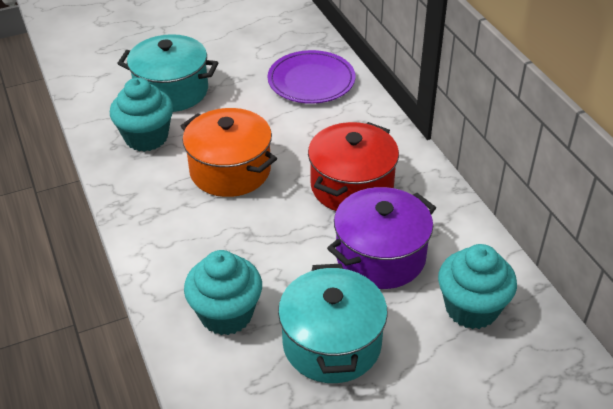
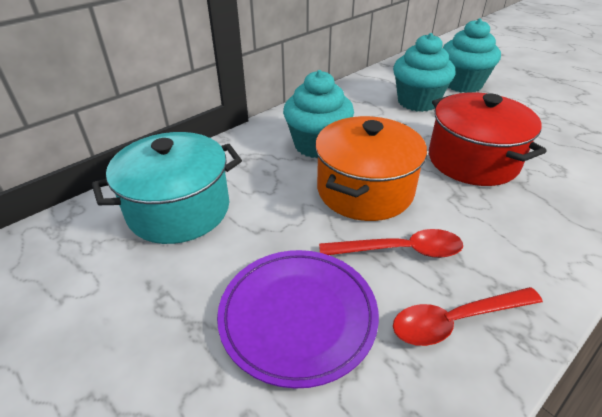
purple pot: [327,187,436,289] = 1 -> none = 0
red spoon: none = 0 -> [319,229,463,258] [393,287,543,346] = 2
turquoise pot: [117,34,218,112] [278,263,388,383] = 2 -> [92,132,242,244] = 1

